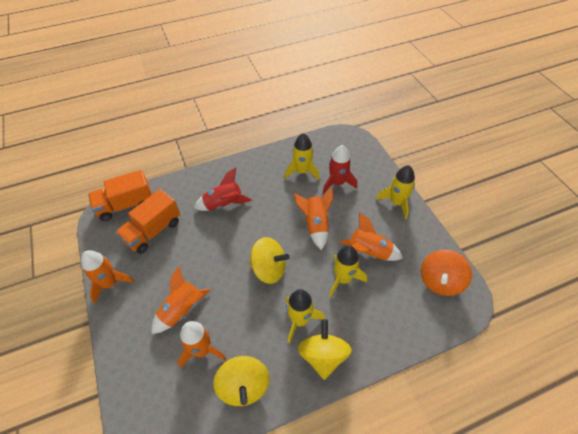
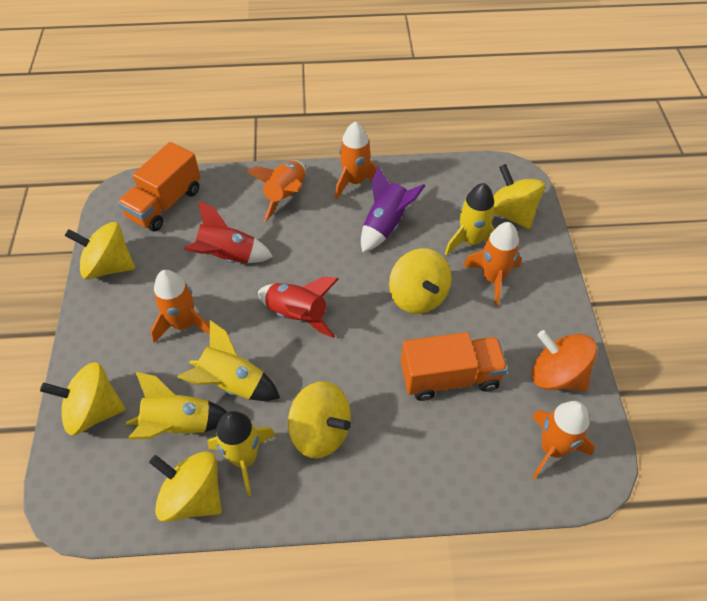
purple rocket: none = 0 -> [361,166,426,252] = 1
yellow spinning top: [213,356,270,406] [249,237,290,284] [298,319,352,380] = 3 -> [40,362,126,435] [65,222,135,279] [149,451,222,522] [288,381,351,458] [389,248,452,314] [493,164,545,229] = 6

